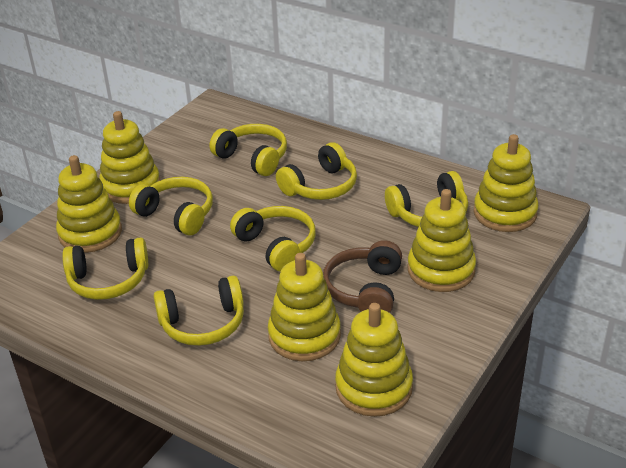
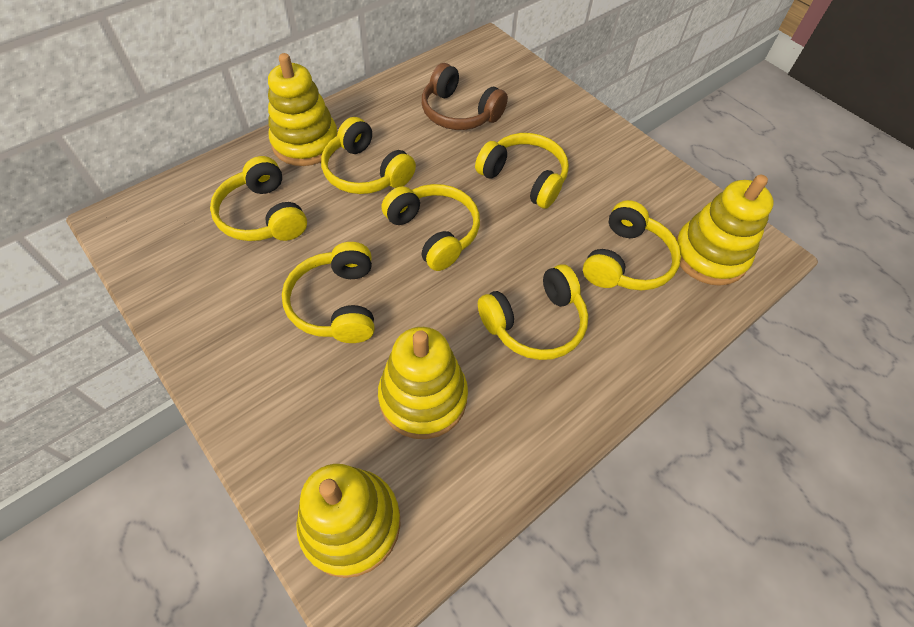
yellow stacking toy: [56,155,122,253] [99,111,160,204] [268,253,341,361] [335,303,413,417] [407,189,476,292] [474,134,539,232] = 6 -> [268,53,337,166] [296,464,401,578] [378,327,468,439] [676,175,774,286] = 4

